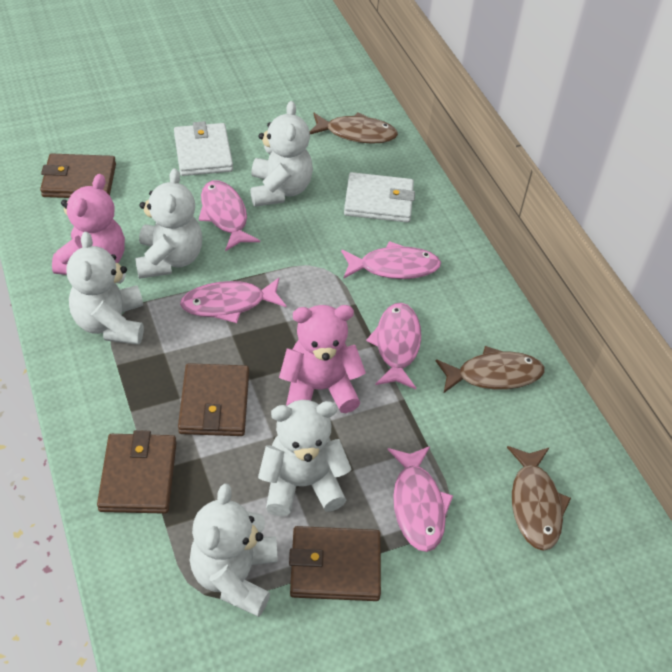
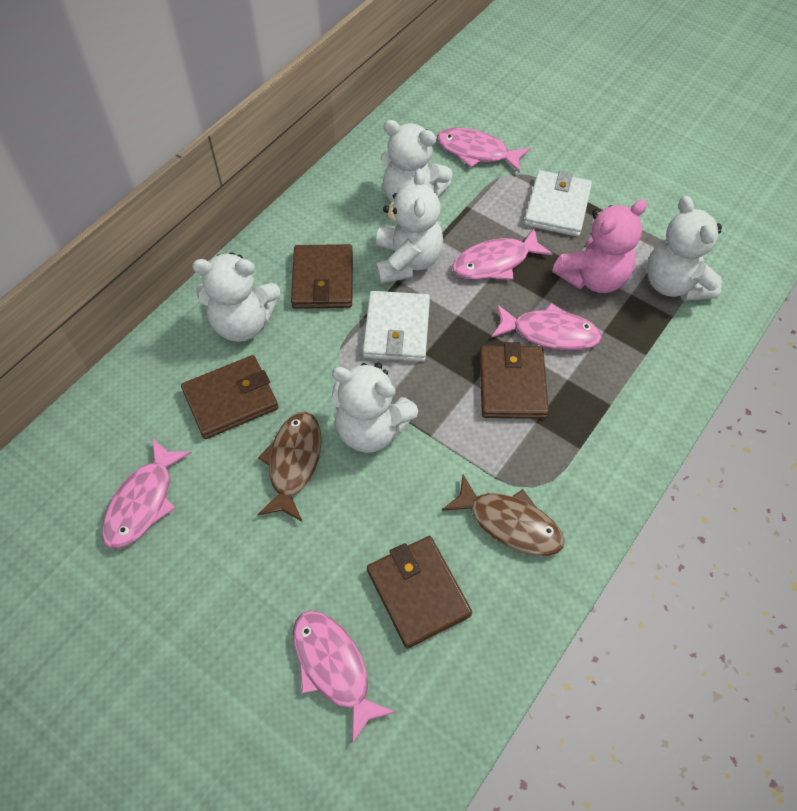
brown fish: [310,112,398,144] [436,346,545,394] [507,446,571,551] = 3 -> [258,412,321,521] [442,475,564,556] = 2
pink teddy bear: [52,174,125,275] [279,305,366,413] = 2 -> [552,199,647,293] = 1

